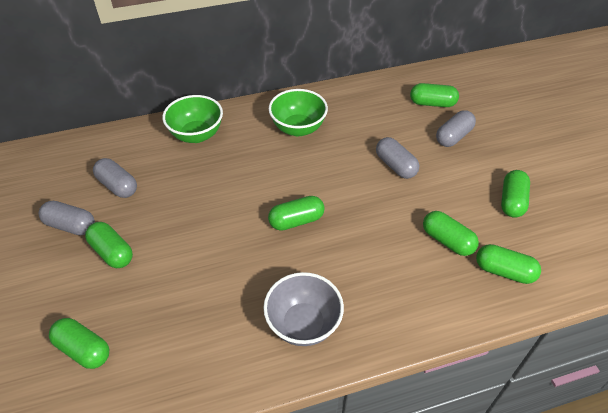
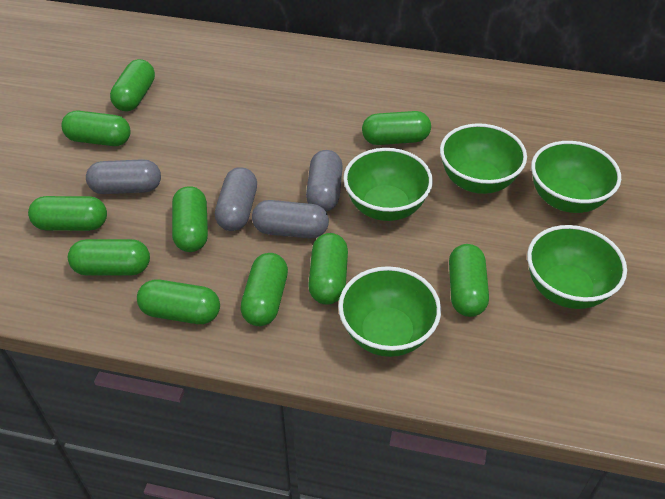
green bowl: [162,95,223,143] [269,89,328,136] = 2 -> [338,266,441,357] [343,148,433,221] [440,123,527,194] [527,225,627,309] [531,141,621,213] = 5
green capsule: [49,318,109,369] [85,222,133,268] [268,196,324,231] [410,83,459,107] [423,211,479,256] [476,244,541,284] [501,170,530,218] = 7 -> [28,196,107,231] [62,111,131,146] [68,239,150,276] [110,59,155,111] [137,279,220,324] [172,186,208,252] [240,253,288,326] [308,233,348,305] [362,111,431,145] [449,244,489,317] = 10
grey bowl: [263,272,344,346] = 1 -> none = 0

